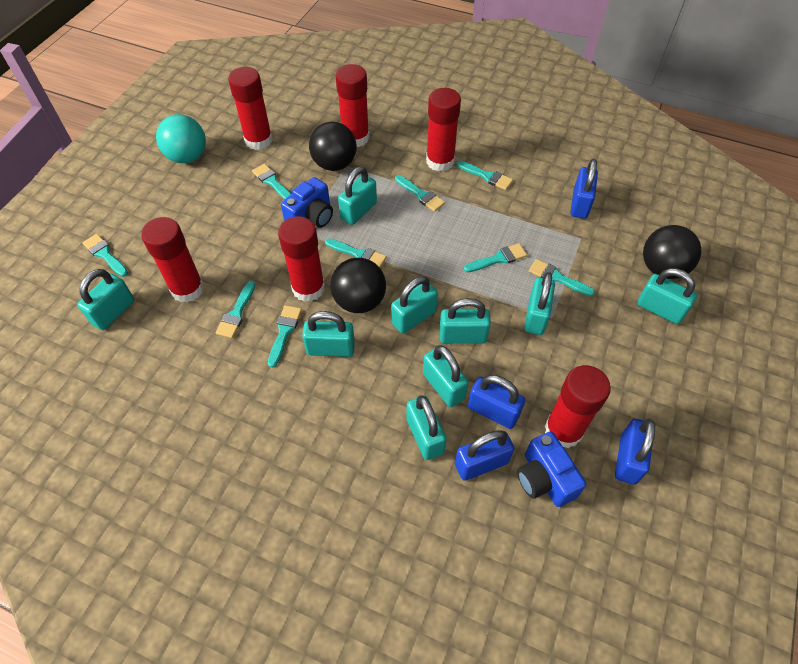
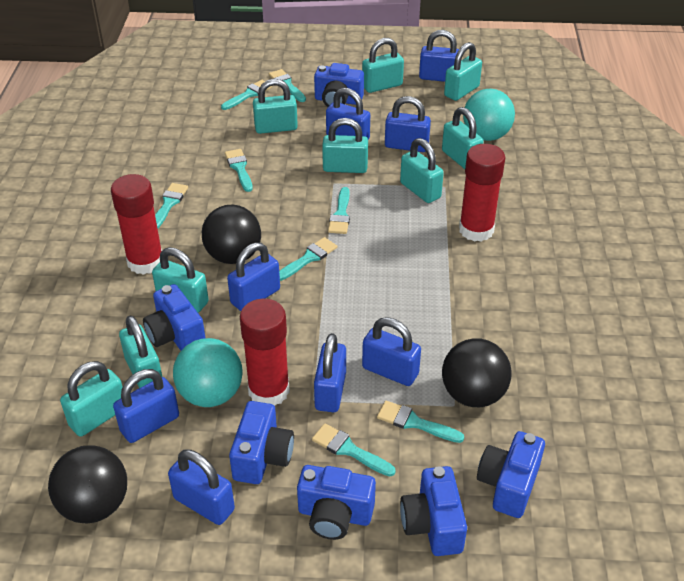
blue camera: [281,177,333,228] [517,431,586,507] = 2 -> [143,284,205,351] [229,401,294,484] [297,465,376,540] [314,63,364,107] [400,466,467,556] [477,431,545,518] = 6
blue padlock: [455,430,514,481] [468,375,525,429] [570,159,598,219] [615,419,655,485] = 4 -> [113,369,179,443] [168,449,235,525] [227,242,280,311] [314,333,346,412] [326,88,370,140] [362,317,421,386] [385,96,431,152] [419,30,459,82] = 8
red glue stick: [141,217,204,303] [228,67,273,150] [278,216,325,302] [335,64,369,147] [426,88,461,172] [545,365,611,449] = 6 -> [111,174,162,275] [240,299,290,406] [459,144,505,241] = 3
turquoise ball: [156,114,206,163] = 1 -> [173,338,243,407] [463,89,515,141] = 2
turquoise brush: [82,234,128,277] [216,281,255,338] [252,164,291,200] [268,305,302,368] [325,238,387,268] [395,175,445,212] [456,161,513,190] [464,243,527,272] [529,259,595,296] = 9 -> [155,183,188,228] [221,80,272,110] [225,149,253,192] [269,69,306,102] [279,237,338,281] [312,423,396,477] [328,187,350,234] [377,401,464,443] = 8

